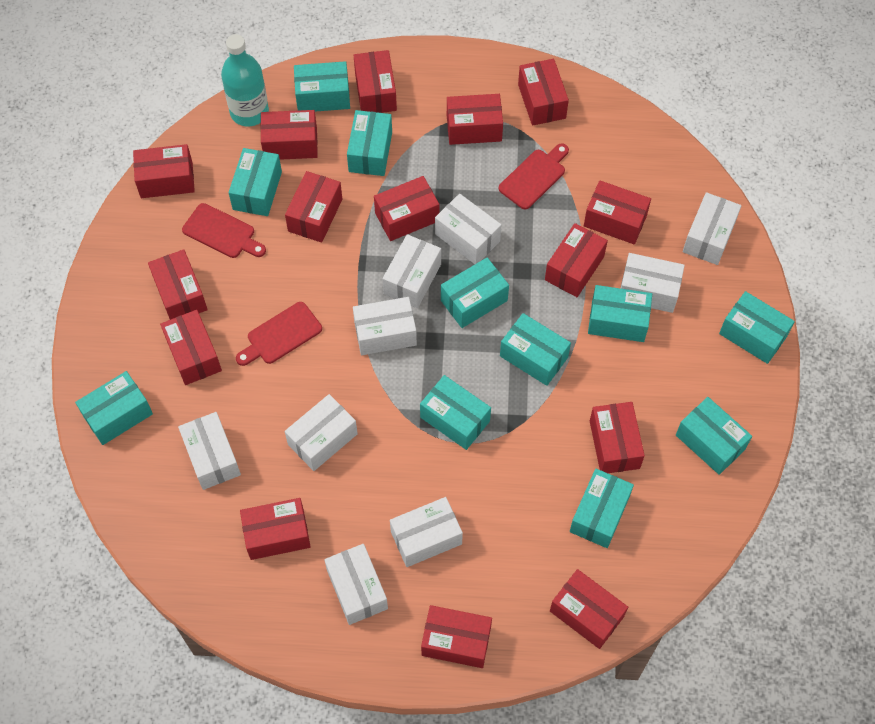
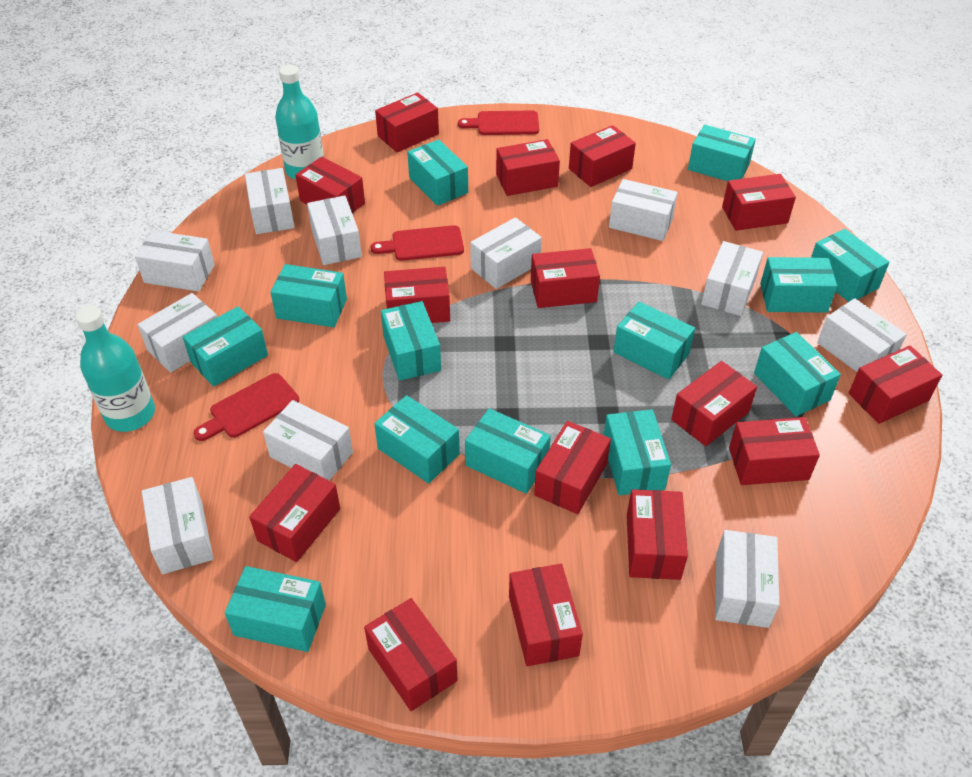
turquoise bottle: [221,34,269,126] = 1 -> [75,306,155,432] [275,65,324,179] = 2
turquoise box: [75,371,153,445] [228,148,282,216] [294,61,350,112] [347,110,392,176] [420,375,491,450] [441,257,509,328] [500,313,571,386] [570,469,634,548] [588,285,652,342] [676,397,752,475] [719,291,795,364] = 11 -> [182,306,268,387] [225,566,326,652] [270,264,347,327] [374,395,460,484] [381,301,441,381] [407,139,468,206] [465,408,551,494] [604,409,671,495] [613,302,695,380] [688,125,756,181] [754,332,841,416] [760,257,837,313] [811,229,890,302] = 13
white box: [178,412,241,490] [285,394,358,471] [324,544,388,625] [353,297,417,355] [382,234,441,308] [390,497,463,567] [435,194,501,264] [621,253,685,313] [683,192,741,265] = 9 -> [135,230,215,292] [137,293,217,373] [141,477,213,574] [245,168,294,234] [263,400,353,481] [307,195,362,265] [470,217,542,289] [609,179,678,241] [701,241,763,316] [715,530,779,628] [817,298,907,372] = 11

